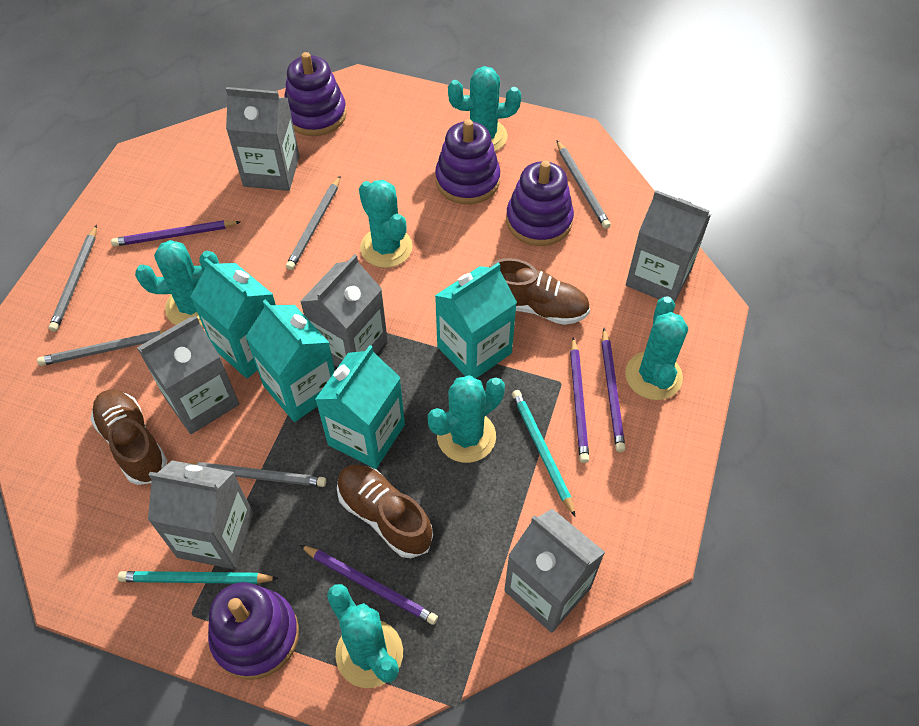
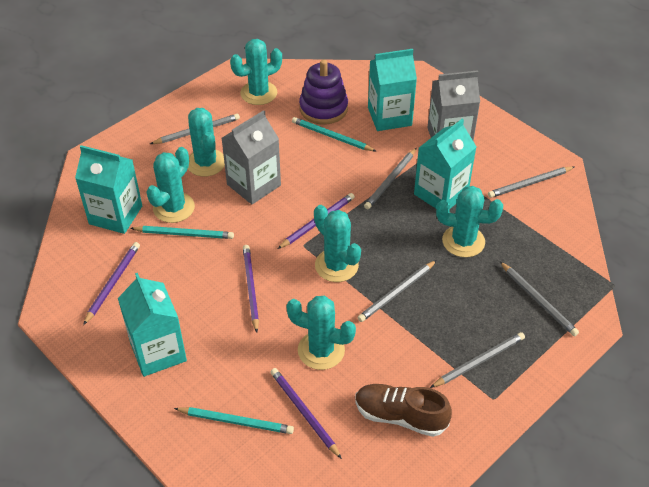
brown shoe: [90,390,167,485] [337,464,433,558] [490,258,590,325] = 3 -> [356,384,452,437] = 1
grey carton: [137,316,239,434] [148,460,254,569] [226,87,300,191] [300,254,388,367] [504,509,605,633] [626,190,711,303] = 6 -> [222,110,281,204] [427,70,480,141] = 2
grey pencil: [37,331,165,366] [49,225,97,332] [189,462,326,487] [286,176,340,270] [557,140,611,229] = 5 -> [150,114,240,144] [357,260,437,322] [364,148,416,209] [430,332,525,388] [488,166,575,198] [500,262,579,336] = 6
purple stacking toy: [208,582,299,680] [285,52,347,136] [435,119,500,204] [506,161,574,246] = 4 -> [299,59,348,124] = 1
turquoise pencil: [118,571,279,584] [512,390,575,516] = 2 -> [130,226,234,239] [174,407,294,434] [292,117,376,151] = 3

